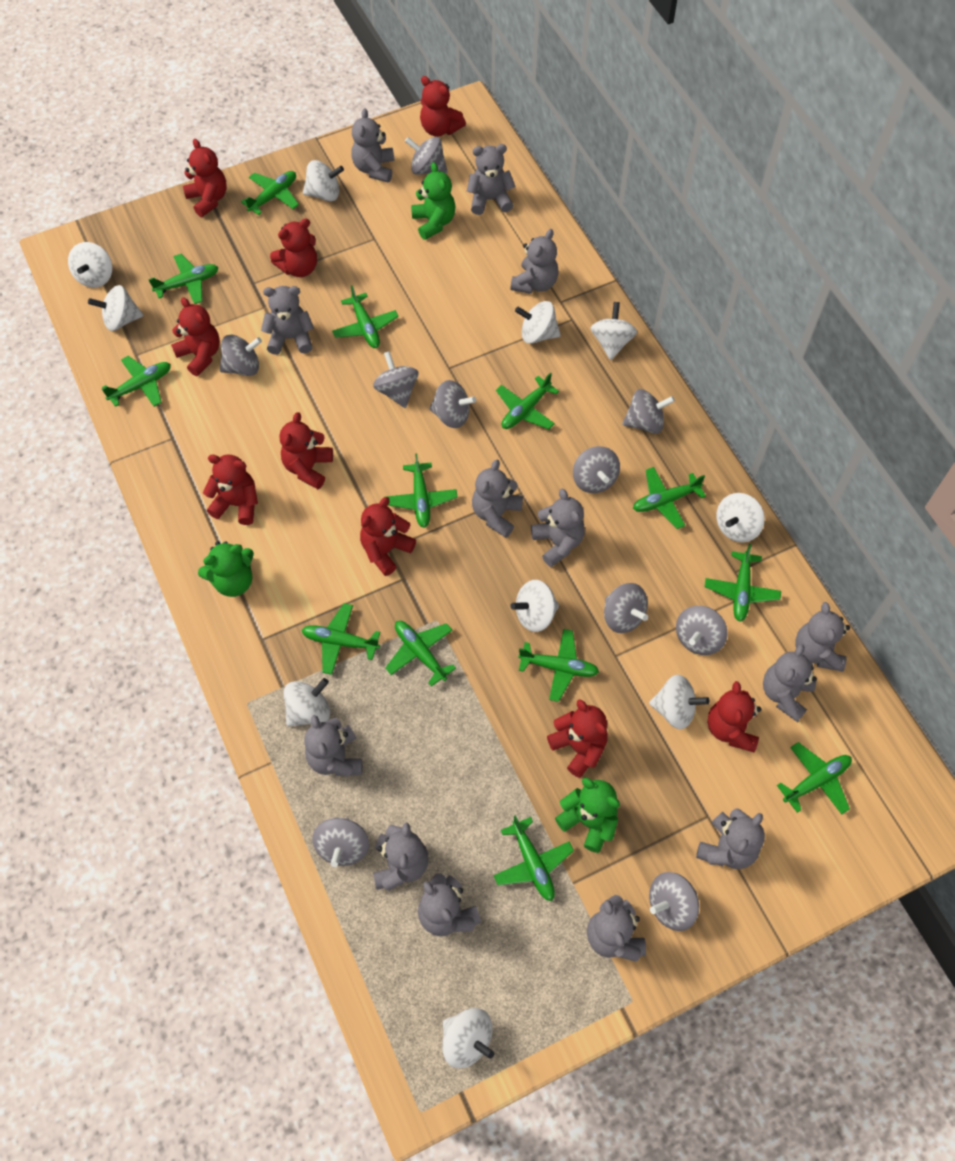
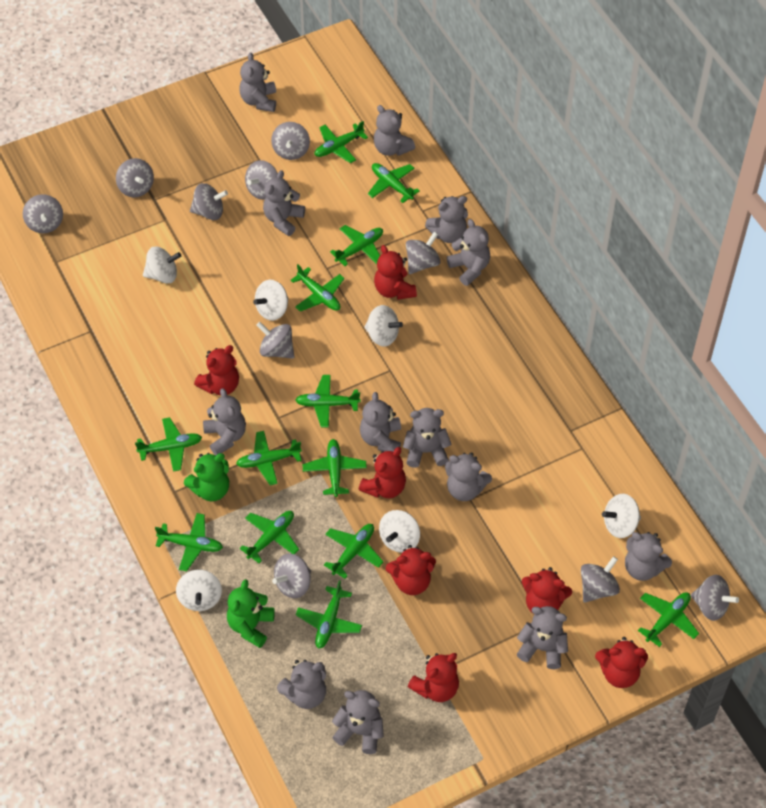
green teddy bear: [198,541,254,597] [411,162,456,240] [555,778,620,853] = 3 -> [184,453,229,501] [227,579,275,648] = 2
red teddy bear: [171,297,220,376] [183,139,227,217] [203,454,258,525] [270,218,317,277] [279,412,333,489] [360,497,416,576] [420,76,466,137] [547,699,608,778] [708,681,761,752] = 9 -> [194,345,239,396] [358,447,406,498] [374,245,417,300] [386,545,436,595] [408,653,459,702] [522,567,572,612] [595,637,648,688] = 7
white spinning top: [68,242,112,288] [88,285,144,331] [284,678,330,727] [303,160,344,201] [442,1008,494,1068] [510,580,559,632] [515,301,561,344] [591,302,637,360] [649,675,710,729] [716,493,765,542] = 10 -> [143,247,181,284] [176,569,222,611] [253,280,288,321] [364,305,403,347] [379,510,420,553] [602,494,641,538] = 6

